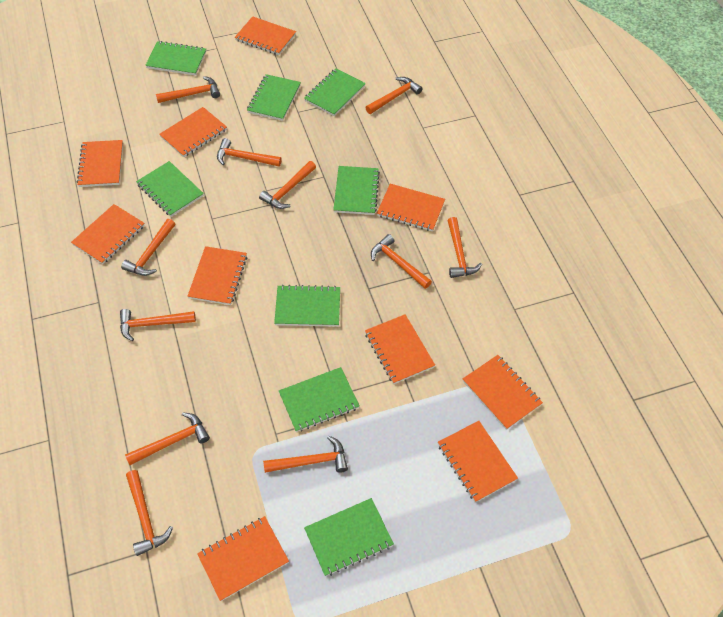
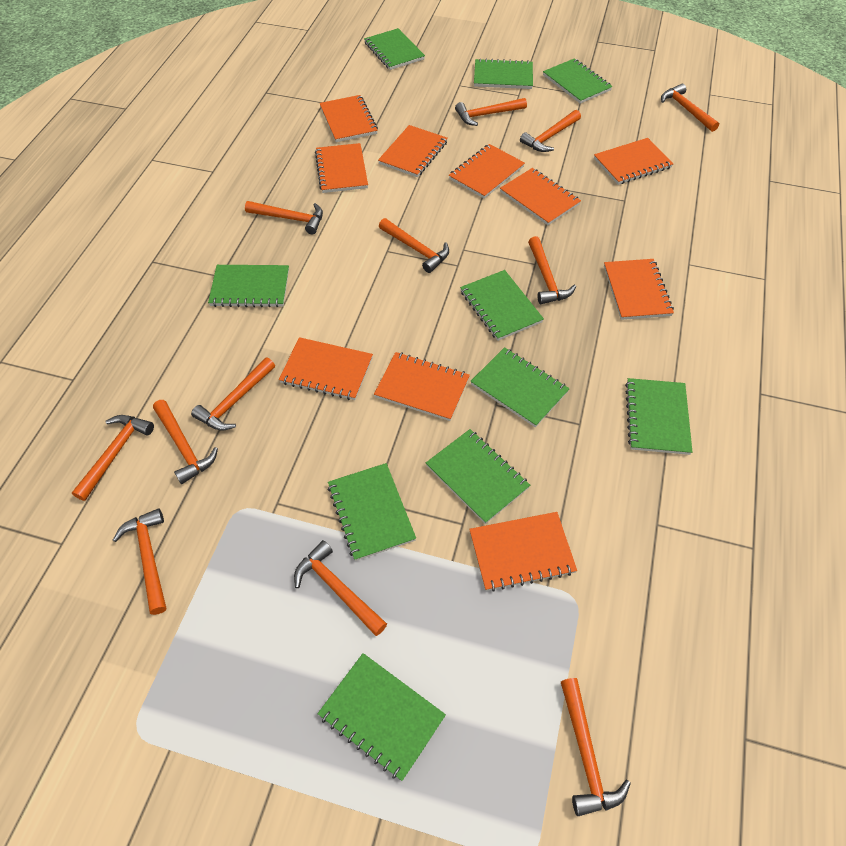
green notebook: [136,161,204,217] [145,41,206,75] [247,74,301,121] [274,285,340,327] [279,367,360,432] [304,68,366,116] [304,498,394,576] [333,166,380,215] = 8 -> [208,265,289,307] [318,653,446,781] [328,463,416,561] [364,28,425,70] [426,429,530,524] [460,270,544,341] [470,347,570,427] [474,58,533,89] [543,58,613,104] [625,378,693,455] = 10
orange hammer: [120,309,196,341] [121,219,175,276] [125,412,210,465] [126,470,173,556] [156,76,220,103] [217,138,282,167] [259,161,316,209] [263,436,348,473] [365,77,422,114] [371,234,432,289] [447,217,482,278] = 11 -> [72,415,154,501] [113,508,166,615] [153,400,218,484] [191,357,275,431] [245,201,323,235] [294,540,387,636] [379,218,449,273] [455,98,527,126] [520,110,581,152] [528,236,576,304] [561,678,631,816] [661,84,719,132] = 12

